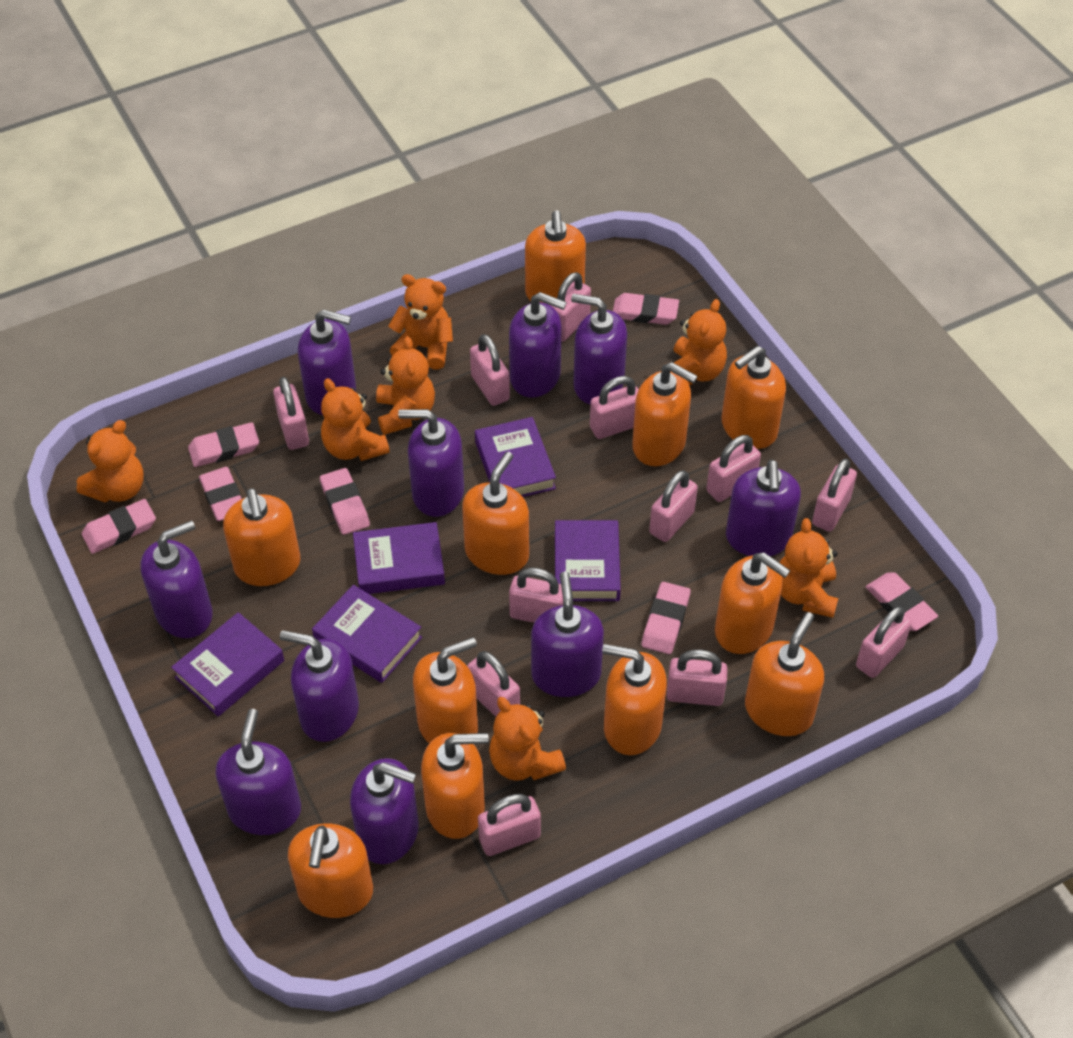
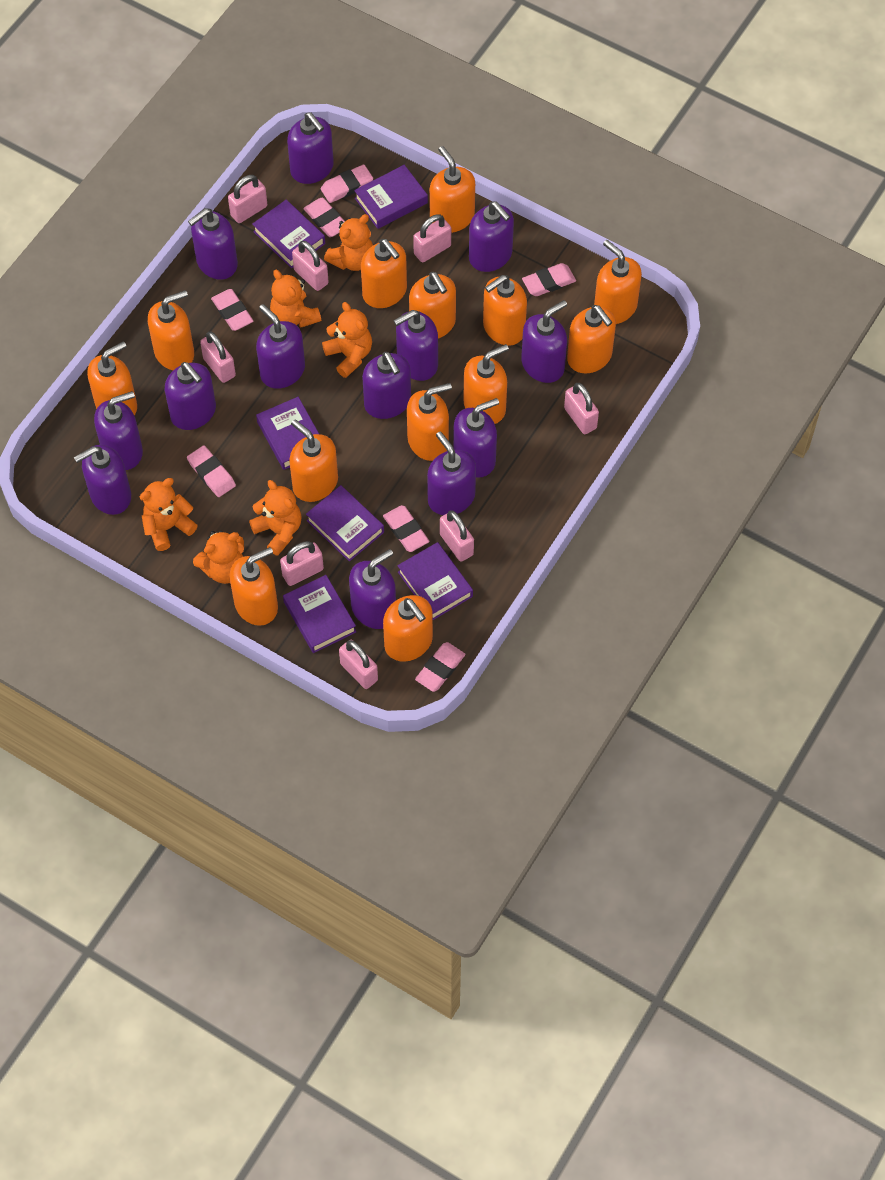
orange soap dispenser: [223,488,300,586] [288,823,373,918] [413,637,478,743] [421,733,489,839] [462,452,529,575] [525,210,586,303] [602,644,667,755] [632,362,698,466] [715,552,791,654] [722,346,786,449] [745,612,824,736] = 11 -> [87,341,137,416] [148,290,194,370] [229,547,278,626] [289,419,338,502] [361,239,407,308] [383,595,433,662] [407,383,452,461] [409,272,456,338] [429,146,475,233] [463,344,509,424] [483,275,527,346] [567,305,616,373] [594,240,642,324] = 13
orange teddy bear: [77,420,144,502] [321,378,390,461] [376,336,435,435] [389,274,453,370] [489,697,566,781] [674,299,727,385] [780,518,838,618] = 7 -> [140,478,198,551] [193,531,244,584] [249,480,302,556] [270,270,321,328] [322,302,372,378] [324,214,373,271] = 6
pink padlock: [273,377,309,450] [467,651,520,717] [470,334,510,406] [478,794,541,856] [509,568,563,623] [550,272,591,342] [590,376,639,439] [649,470,698,542] [667,649,728,706] [706,435,761,502] [812,458,857,532] [856,606,912,678] = 12 -> [200,331,236,383] [228,175,267,223] [280,541,324,586] [292,241,329,291] [339,640,378,689] [413,214,451,262] [440,510,474,562] [564,383,599,434] = 8
purple book: [171,612,284,716] [312,585,422,683] [353,522,445,594] [475,417,556,497] [555,520,621,601] = 5 -> [252,200,325,268] [256,397,319,470] [283,575,356,653] [306,485,384,561] [354,165,428,229] [397,542,473,620] = 6
purple soap dispenser: [141,520,213,638] [215,709,301,835] [280,630,359,742] [298,309,356,415] [350,758,419,864] [398,409,464,517] [509,292,567,398] [531,571,604,697] [571,294,627,404] [726,460,801,556] = 10 -> [74,445,131,515] [94,391,143,470] [165,362,216,430] [188,208,238,280] [256,304,305,389] [287,112,334,184] [349,549,396,629] [362,352,411,419] [393,310,438,381] [427,432,476,515] [453,398,499,478] [469,202,514,272] [521,300,567,383] = 13

